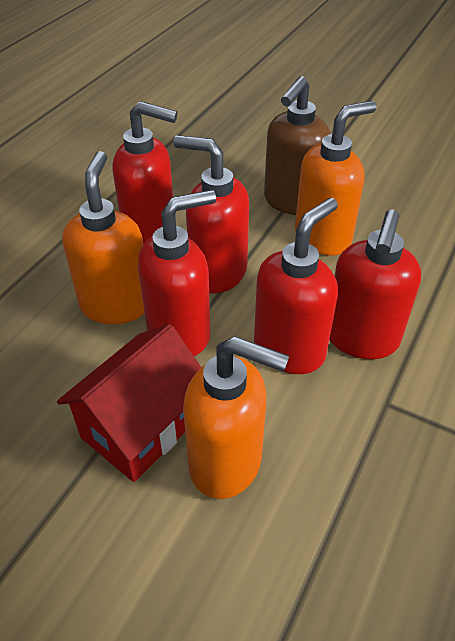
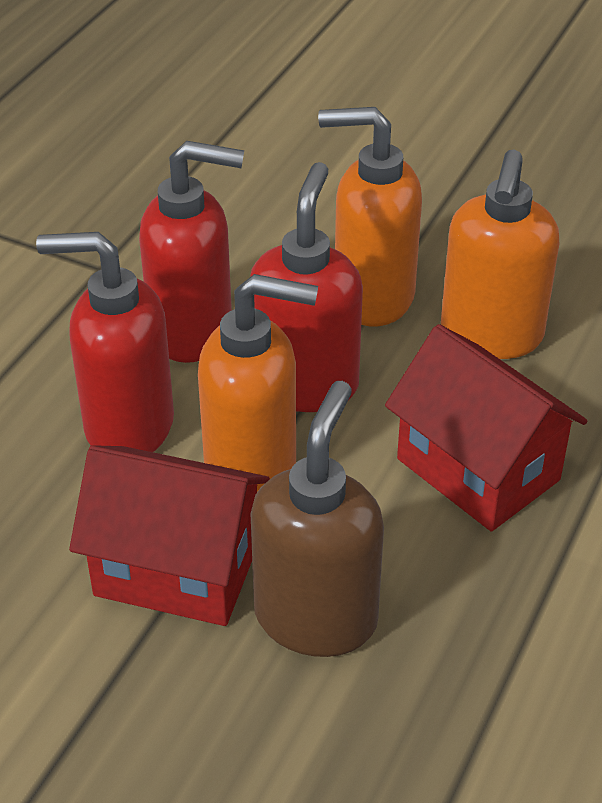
red house: [57,324,201,482] = 1 -> [69,445,270,626] [385,324,587,531] = 2
red soap dispenser: [112,101,177,245] [138,190,216,356] [173,135,249,293] [254,198,338,374] [329,209,421,359] = 5 -> [36,232,174,452] [139,141,244,363] [250,162,363,412] = 3

